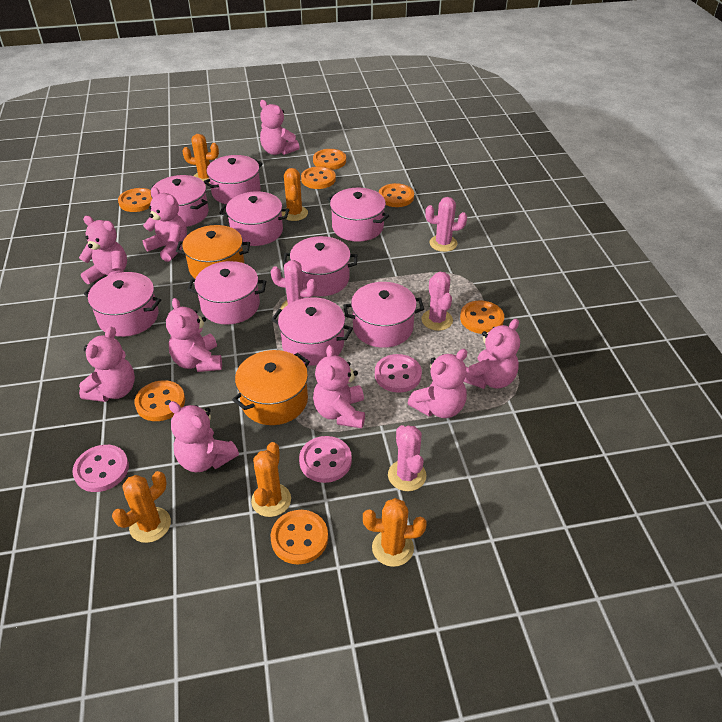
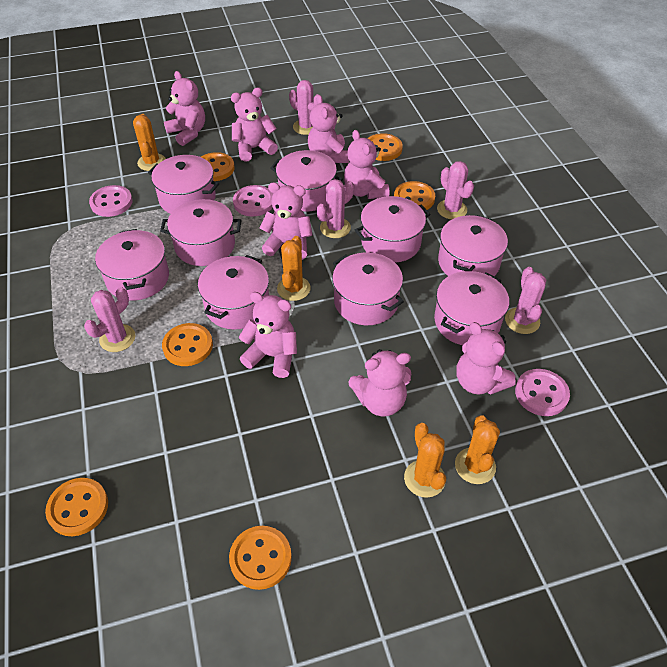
orange button: [118,188,152,212] [134,380,185,421] [271,510,328,565] [301,166,336,189] [313,149,346,170] [379,183,414,207] [460,300,504,334] = 7 -> [45,478,108,536] [162,323,213,366] [201,152,235,181] [229,526,292,590] [367,133,403,161] [394,181,435,210] = 6
orange cactus: [112,471,171,543] [182,134,219,185] [251,442,291,517] [282,168,308,221] [363,498,427,567] = 5 -> [133,114,166,171] [277,236,311,301] [404,423,446,498] [455,415,500,484] = 4
orange pot: [176,225,250,279] [232,350,310,425] = 2 -> none = 0
pink cactus: [271,260,317,310] [388,425,426,491] [421,272,453,331] [425,197,467,252] = 4 -> [84,287,135,352] [289,80,319,135] [317,179,354,238] [437,161,474,219] [505,267,546,334] = 5
pink teddy bear: [79,216,127,284] [79,327,135,402] [143,187,187,262] [166,298,222,372] [169,401,239,472] [260,100,299,155] [313,345,365,428] [408,349,468,418] [464,319,520,389] = 9 -> [164,71,205,146] [231,88,278,162] [239,292,297,378] [260,182,313,260] [308,95,349,163] [344,130,389,199] [349,349,411,417] [456,322,516,395] = 8

